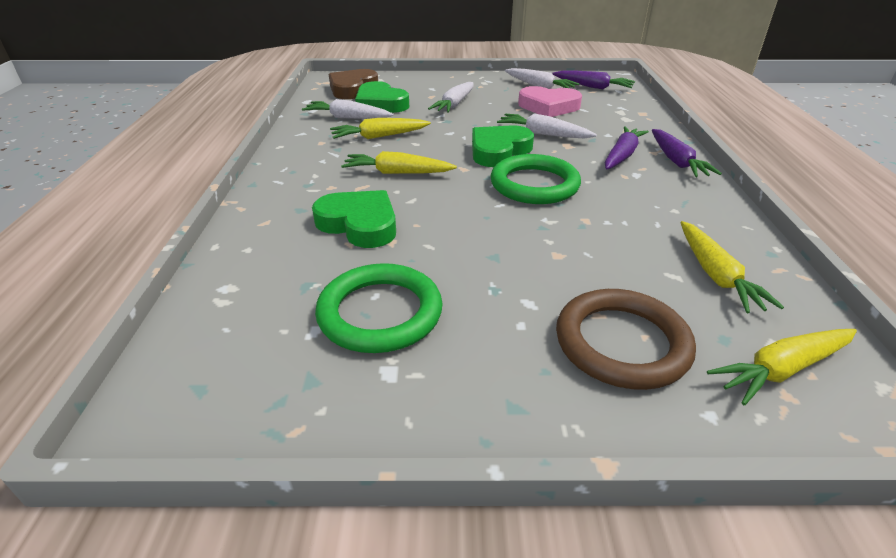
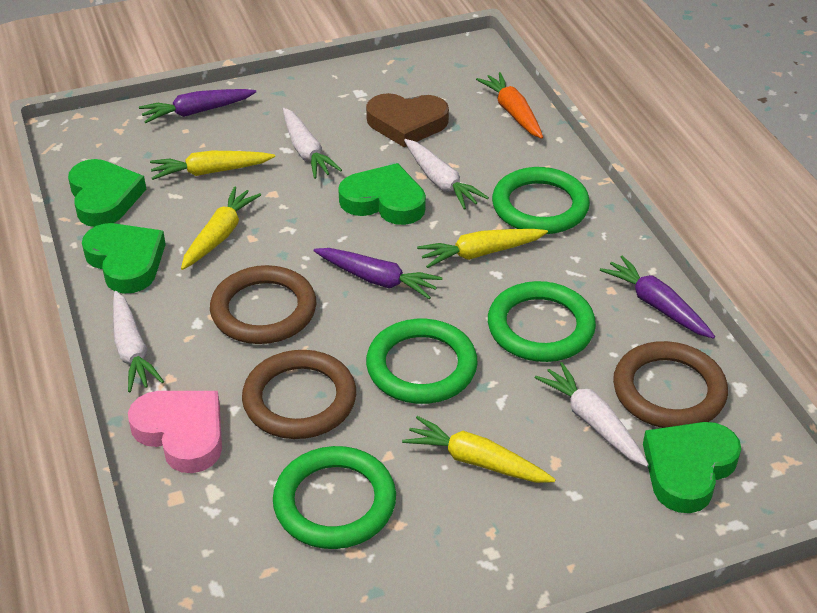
brown ring: [556,289,696,390] = 1 -> [210,265,316,344] [242,350,356,439] [613,341,728,428] = 3
green heart: [312,190,396,248] [355,81,409,113] [472,125,534,167] = 3 -> [68,159,146,227] [82,223,166,294] [338,163,426,225] [643,422,741,513] = 4
green ring: [315,263,442,353] [491,154,581,204] = 2 -> [273,446,396,549] [366,319,478,404] [488,281,596,362] [492,167,590,234] = 4
orange carrot: none = 0 -> [476,72,543,139] = 1

